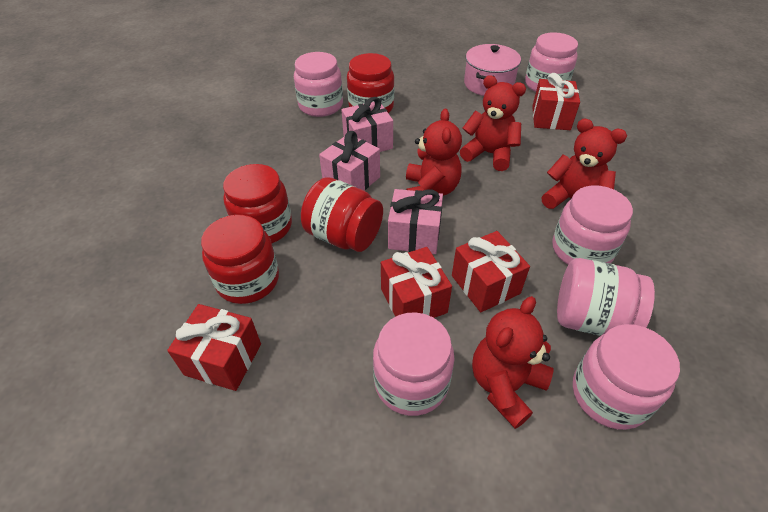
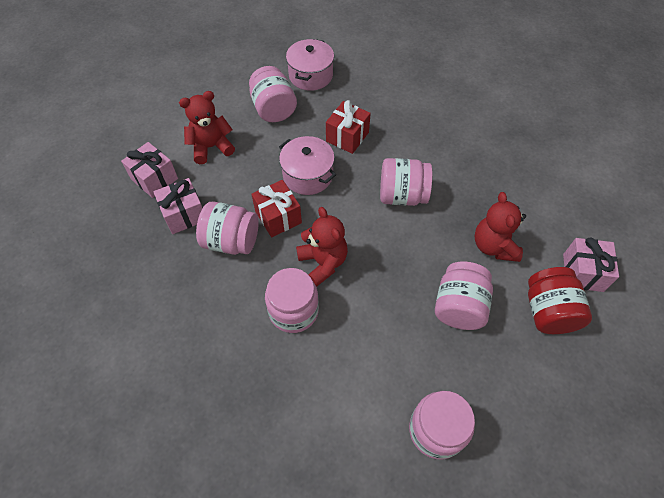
pink pot: [464,44,521,96] = 1 -> [279,136,336,195] [286,39,334,91] = 2
red gift: [167,304,261,391] [381,247,452,318] [452,231,530,312] [532,73,580,130] = 4 -> [251,180,302,237] [326,100,371,154] = 2
red jar: [201,215,279,304] [223,164,292,243] [301,177,383,252] [347,53,394,113] = 4 -> [528,267,592,334] = 1
red teddy bear: [406,109,462,196] [460,75,526,171] [472,296,554,429] [542,119,627,209] = 4 -> [179,91,235,164] [296,207,348,287] [474,192,526,262] = 3

